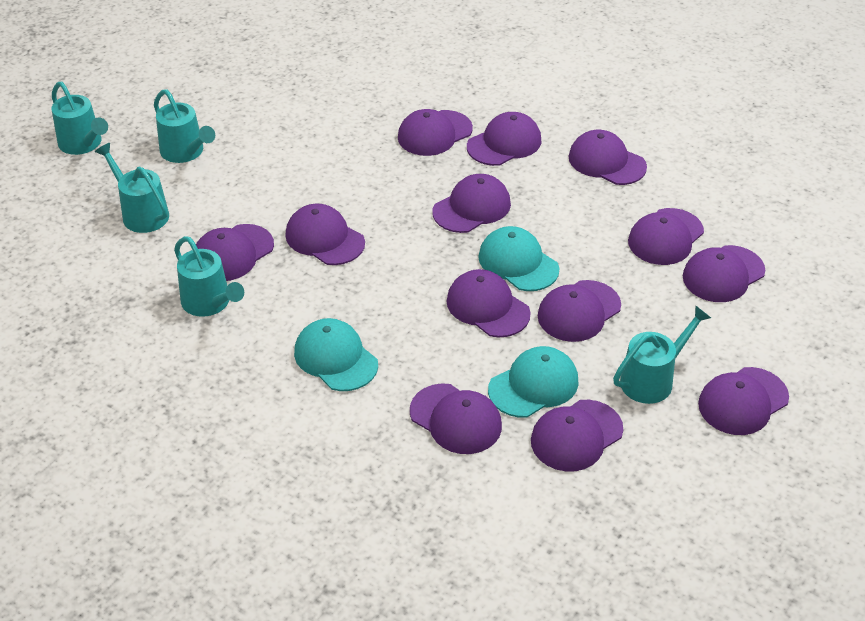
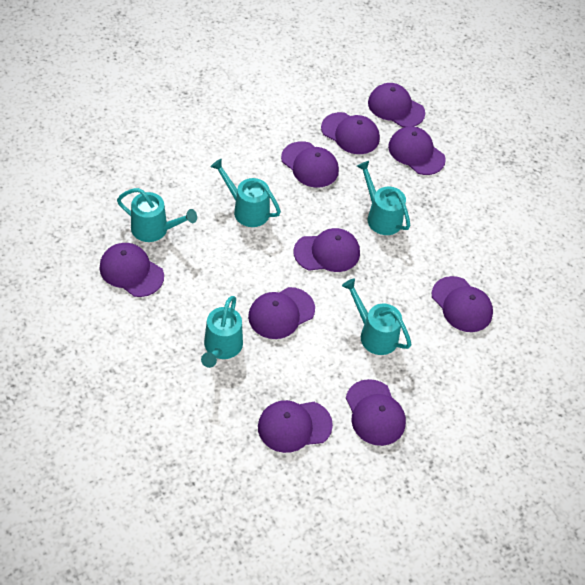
purple cap: [196,224,274,281] [285,204,365,265] [398,109,473,156] [410,383,502,454] [433,174,511,233] [446,269,531,338] [467,112,542,166] [531,400,623,471] [538,280,621,342] [569,130,647,185] [628,208,704,265] [683,245,765,302] [698,367,789,435] = 13 -> [99,243,164,297] [248,287,315,339] [258,400,333,453] [281,141,339,188] [294,228,360,272] [321,112,380,154] [346,379,406,446] [368,83,425,127] [388,126,446,175] [432,276,493,332] = 10
turquoise cap: [294,318,378,391] [478,226,559,291] [488,346,578,418] = 3 -> none = 0

